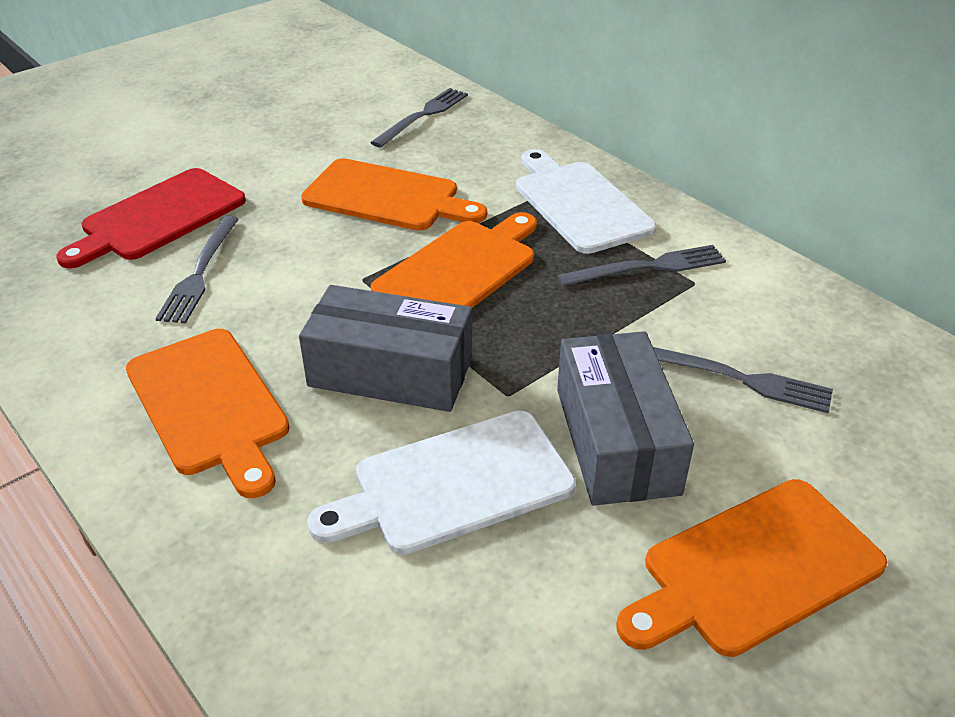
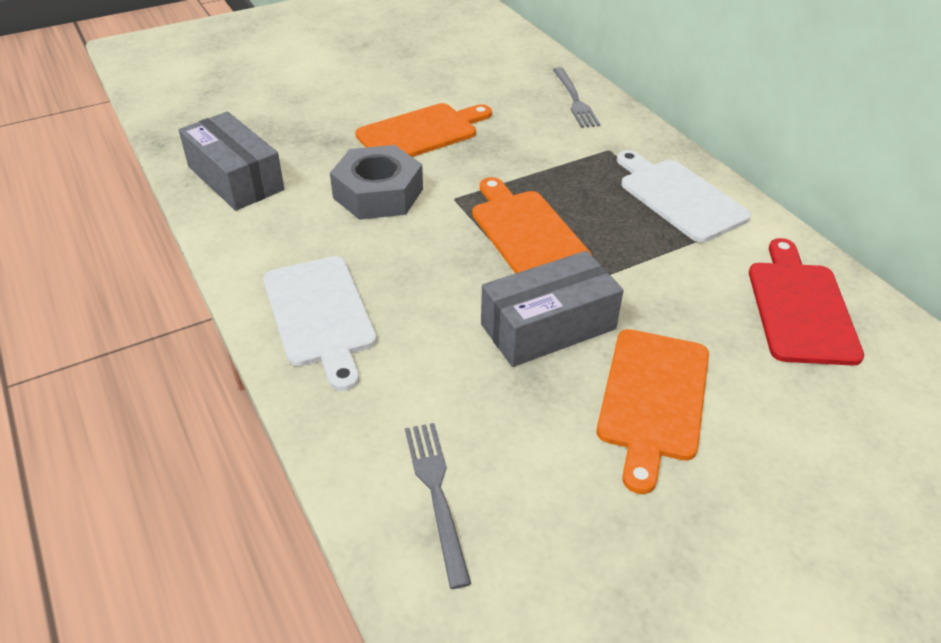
grey fork: [155,216,239,324] [370,88,468,148] [557,245,726,286] [653,347,833,413] = 4 -> [405,423,471,589] [553,67,600,128] = 2
grey nut: none = 0 -> [330,145,423,220] = 1
orange cutting board: [126,329,290,498] [301,158,487,231] [371,212,537,308] [616,479,887,657] = 4 -> [355,103,492,157] [472,177,592,274] [596,329,709,494] = 3

